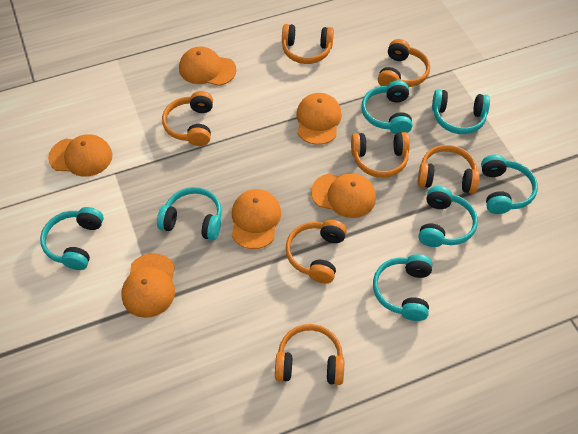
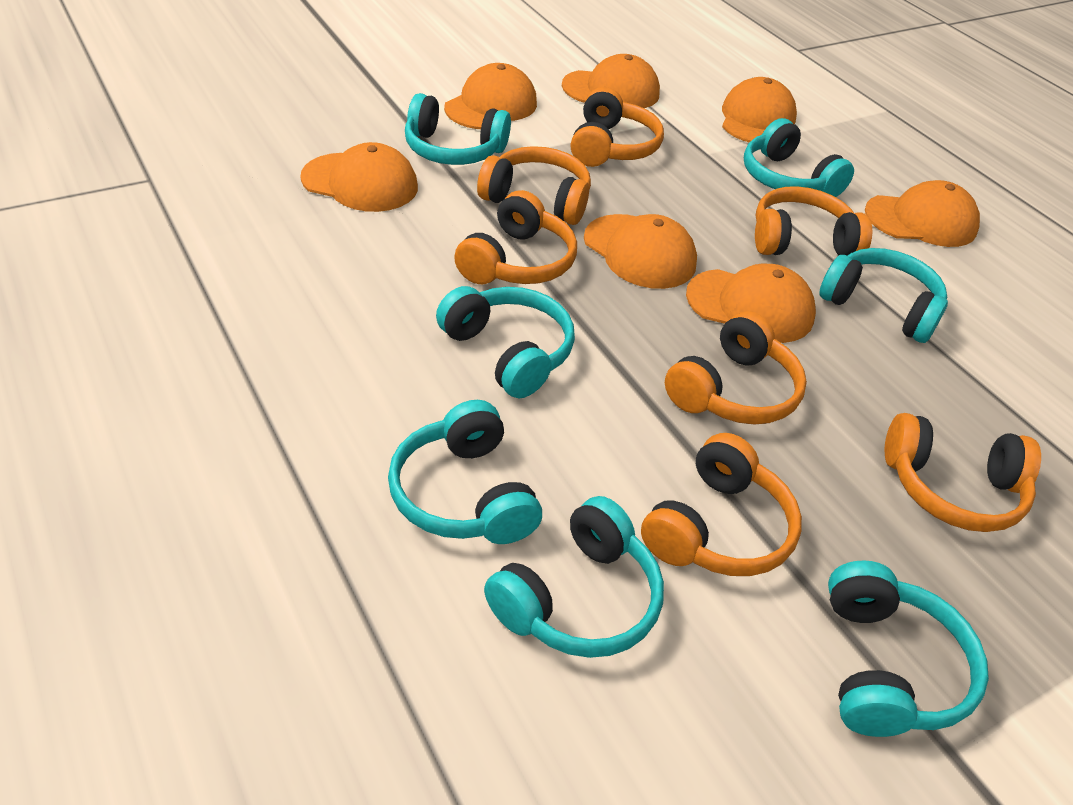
orange cap: [48,134,112,177] [121,253,175,318] [179,46,236,86] [232,189,281,249] [296,93,342,145] [311,173,376,218] = 6 -> [300,142,418,212] [444,63,537,129] [562,54,660,108] [584,214,697,289] [686,263,816,343] [722,77,797,143] [865,180,980,247] = 7

